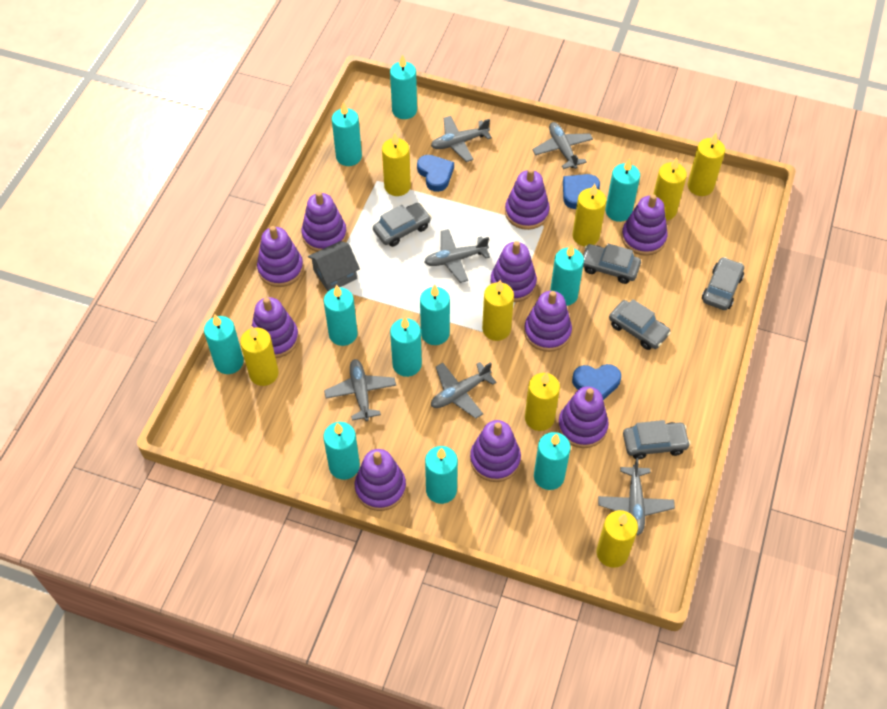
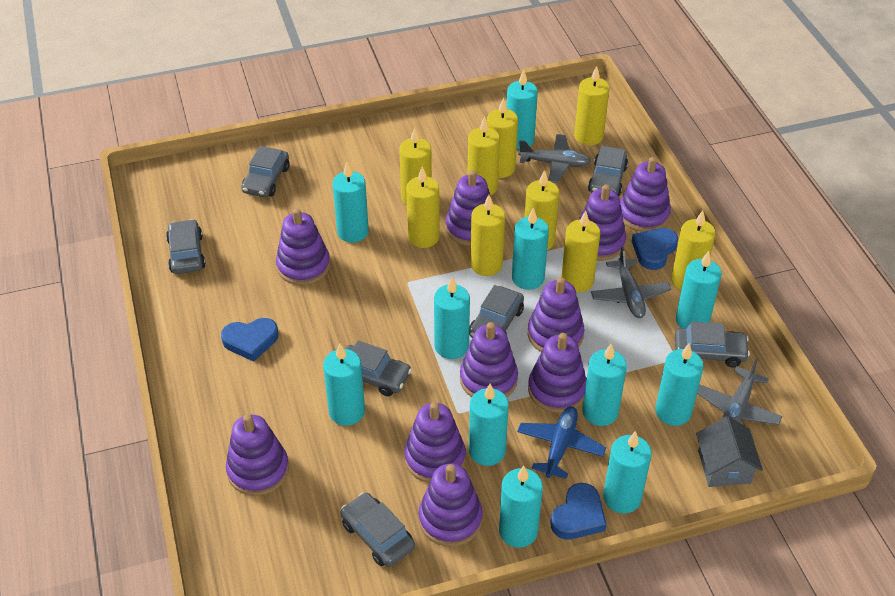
blue plane: none = 0 -> [517,406,606,479] = 1
grey car: [373,203,431,247] [583,243,641,284] [609,299,671,350] [623,420,690,460] [702,257,744,310] = 5 -> [166,219,206,274] [241,146,290,197] [341,492,415,567] [345,341,412,396] [469,285,524,338] [588,146,628,196] [675,321,750,368] = 7
grey plane: [324,359,396,421] [424,229,490,283] [431,116,492,162] [431,362,497,418] [532,122,593,169] [598,458,675,535] = 6 -> [518,134,591,183] [591,247,671,318] [697,359,782,425] = 3
yellow candle: [240,326,279,386] [382,133,411,196] [482,280,514,341] [525,372,560,431] [573,184,606,246] [597,510,638,568] [653,157,687,221] [688,133,725,196] = 8 -> [399,128,432,206] [406,167,440,248] [467,116,500,196] [470,195,505,276] [487,97,518,178] [524,170,559,250] [561,211,600,293] [574,66,610,146] [671,210,716,290] = 9

